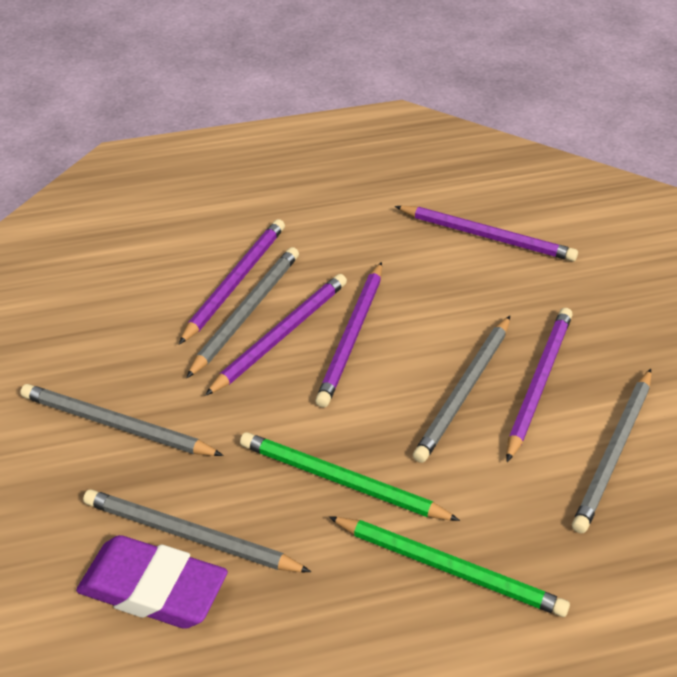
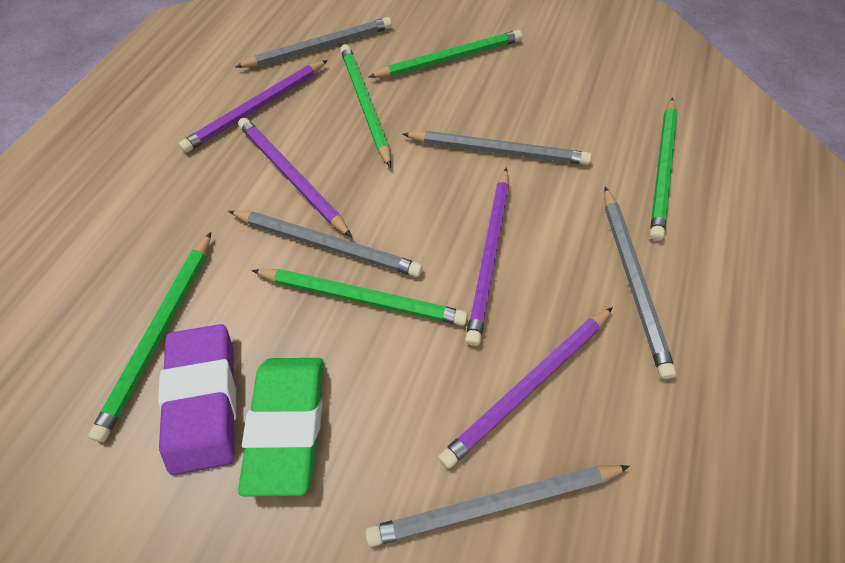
green eraser: none = 0 -> [238,358,324,496] = 1
green pencil: [240,432,460,521] [329,516,570,617] = 2 -> [88,232,211,442] [251,269,468,326] [340,44,391,168] [368,30,522,78] [650,98,677,241] = 5
purple pencil: [179,219,285,345] [205,274,347,396] [315,262,382,407] [395,206,578,261] [506,308,572,462] = 5 -> [179,60,328,153] [238,118,352,237] [439,307,613,469] [465,167,509,346] = 4

